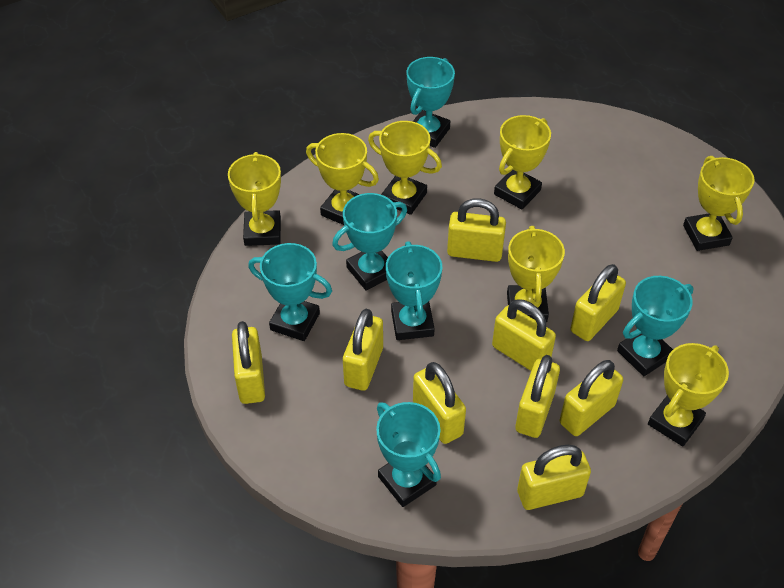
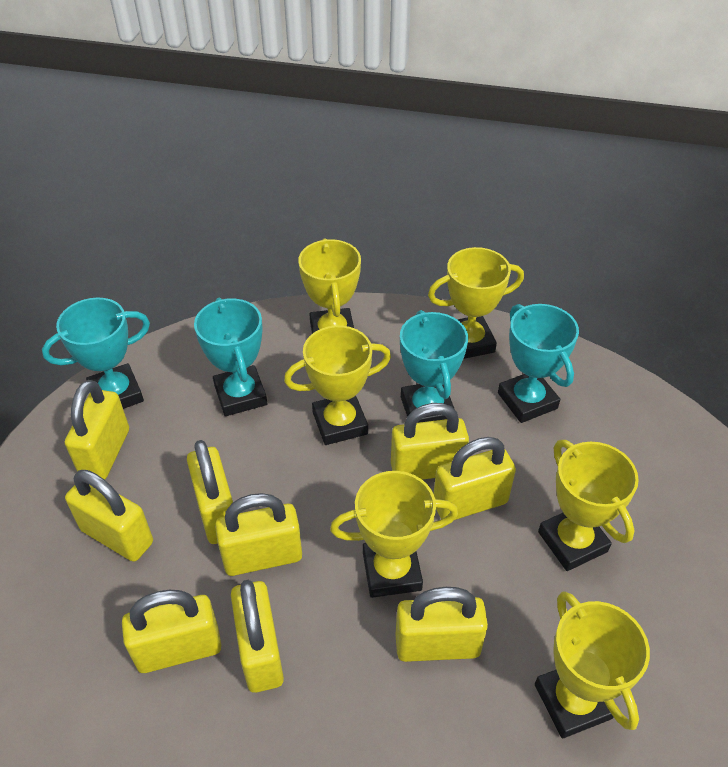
turquoise trophy: [248,243,332,341] [332,193,407,290] [376,402,441,507] [386,241,442,340] [406,57,455,148] [617,276,694,376] = 6 -> [42,298,150,409] [194,298,267,416] [400,310,468,423] [498,304,579,423] = 4
yellow trophy: [228,152,281,246] [306,133,379,225] [368,121,442,215] [494,115,551,209] [507,226,565,322] [648,343,729,446] [683,156,755,251] = 7 -> [284,326,391,445] [298,238,361,334] [330,471,458,598] [428,247,524,359] [535,591,650,739] [538,440,639,571] = 6

